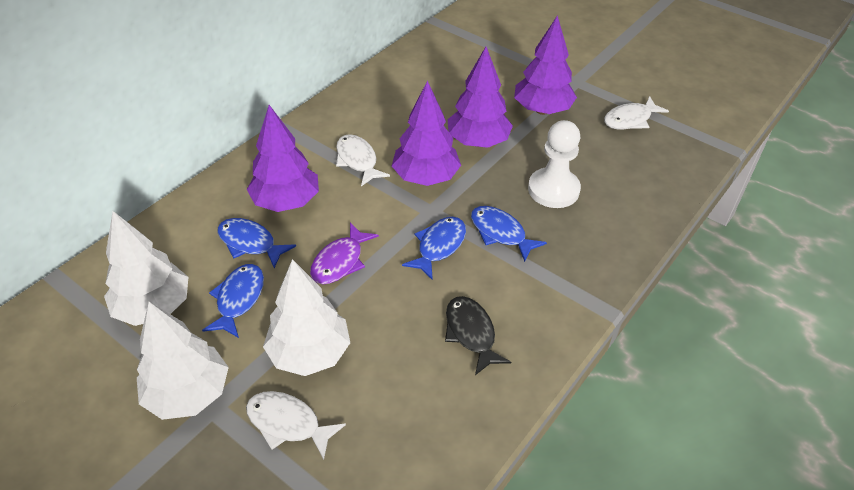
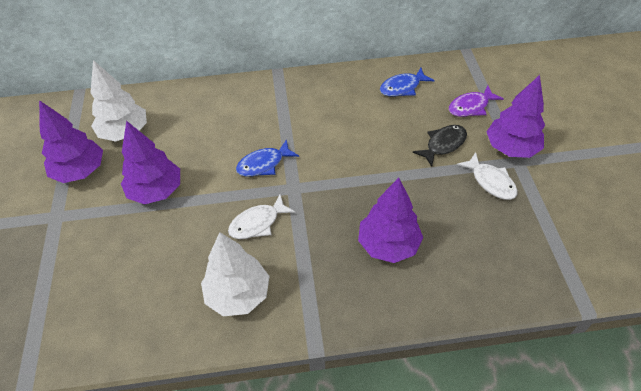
blue fish: [202,264,264,338] [218,218,296,268] [402,217,466,280] [471,206,547,262] = 4 -> [236,139,299,177] [380,68,435,97] = 2
white fish: [246,391,346,460] [336,134,390,186] [604,96,669,129] = 3 -> [228,194,296,239] [457,152,517,200] = 2
white pawn: [528,120,581,208] = 1 -> none = 0
white tree: [104,211,188,326] [137,302,229,420] [263,259,350,376] = 3 -> [90,60,147,142] [201,232,269,316] = 2

